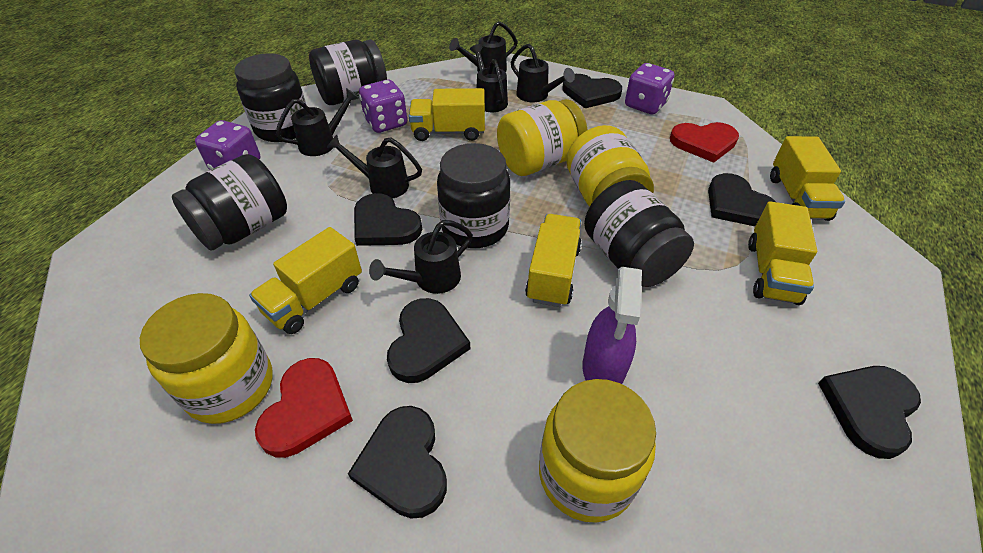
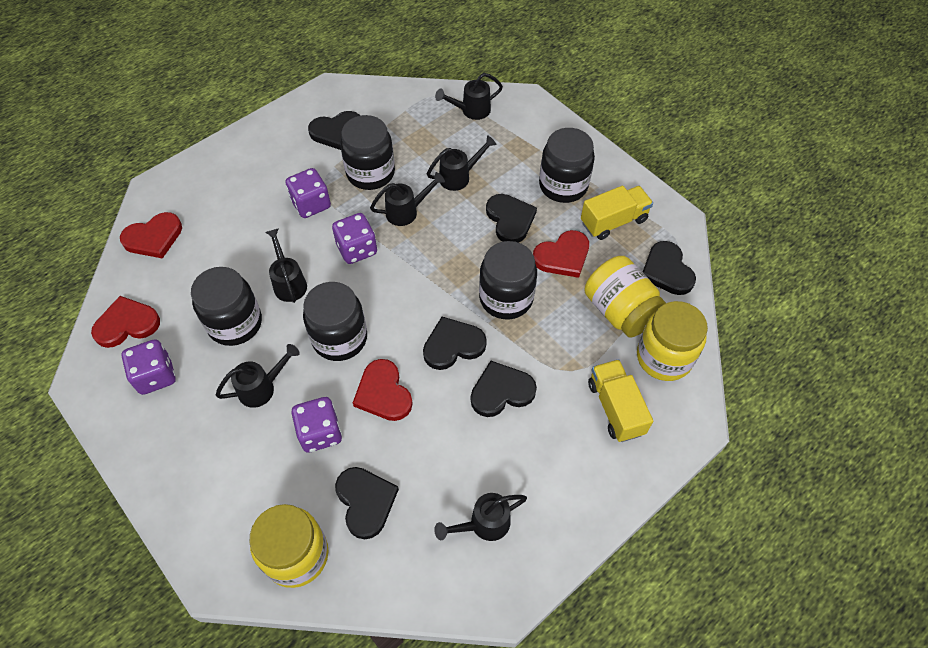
purple dice: [195,120,260,170] [359,80,407,133] [625,63,674,114] = 3 -> [121,339,176,395] [285,168,331,218] [292,397,342,453] [332,213,377,264] = 4
purple spray bottle: [583,267,642,384] = 1 -> none = 0
red heart: [255,358,353,458] [670,122,739,163] = 2 -> [91,296,160,348] [120,212,182,259] [353,359,413,421] [533,230,589,278] = 4
yellow jar: [140,293,273,424] [497,99,588,176] [539,379,656,522] [566,125,654,207] = 4 -> [250,504,329,588] [585,256,666,338] [637,301,708,381] = 3
yellow truck: [249,227,362,334] [409,88,485,141] [525,214,582,307] [748,201,817,305] [770,136,845,221] = 5 -> [581,186,653,240] [588,359,653,442] = 2

